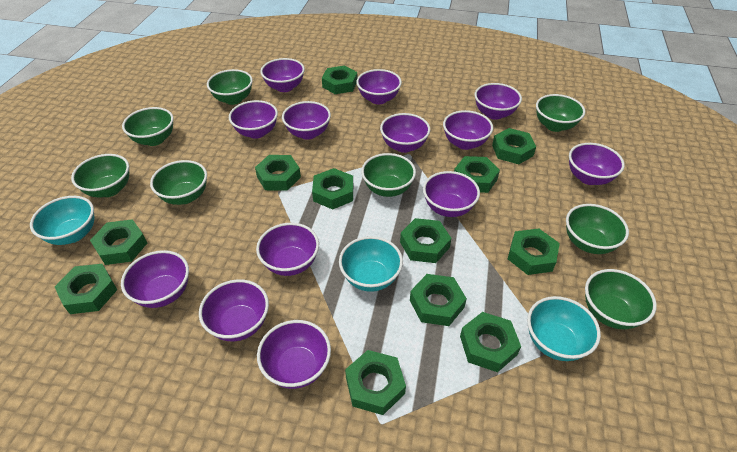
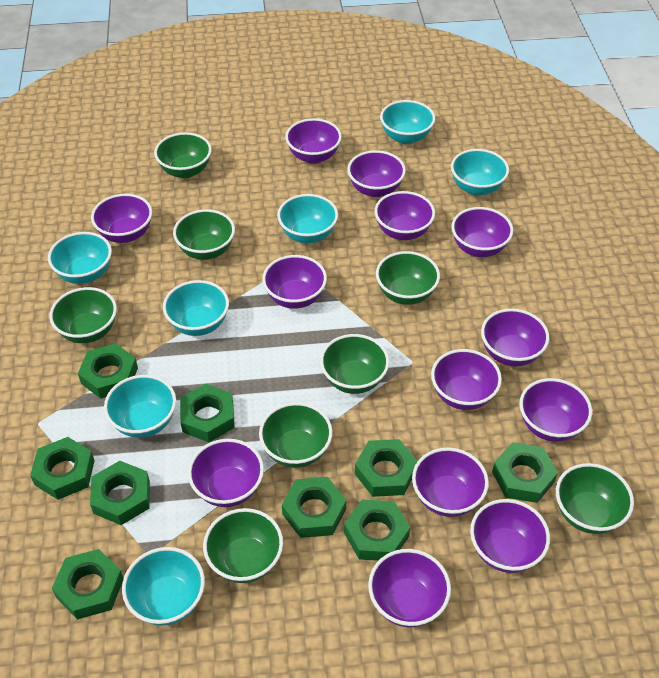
green nut: [55,264,117,314] [90,219,147,265] [255,155,301,191] [312,168,353,209] [322,65,357,94] [345,350,406,415] [400,218,451,263] [410,274,467,326] [454,156,500,193] [460,312,521,372] [492,128,536,164] [508,228,560,275] = 12 -> [30,437,95,500] [52,549,124,620] [78,343,138,399] [90,461,150,525] [180,384,235,442] [282,477,346,538] [344,499,410,561] [355,439,418,497] [492,442,558,503] = 9
turquoise bowl: [30,196,95,245] [339,236,403,292] [527,296,601,361] = 3 -> [48,232,112,284] [104,375,176,438] [122,547,205,626] [163,280,229,336] [277,194,338,243] [380,100,435,144] [451,149,509,196] = 7

